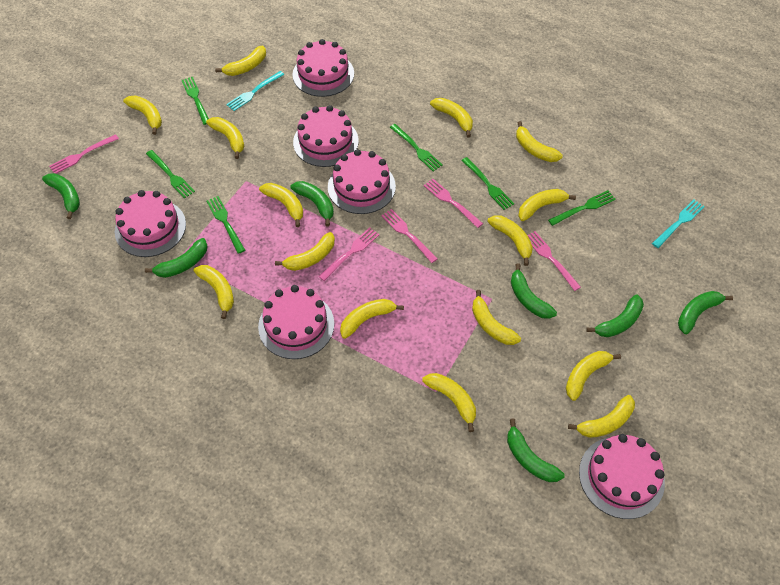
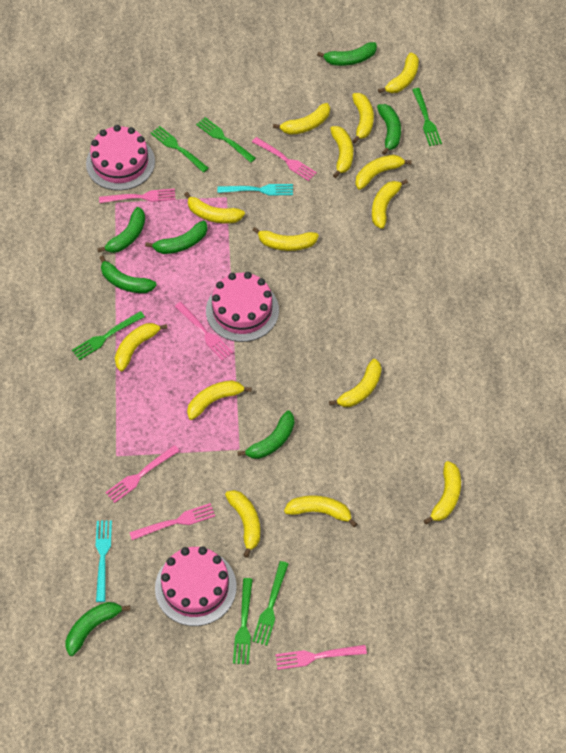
pink cake: [115,190,186,257] [258,285,334,359] [293,39,354,97] [293,105,359,167] [328,149,396,214] [579,434,665,519] = 6 -> [86,125,155,191] [155,546,237,626] [206,272,279,342] = 3
pink fork: [49,134,119,174] [318,227,380,281] [381,209,438,263] [424,179,483,228] [527,231,581,291] = 5 -> [99,188,176,203] [105,445,179,503] [129,503,215,540] [174,302,233,361] [252,137,317,181] [275,645,367,670] = 6
yellow banana: [123,95,162,135] [194,265,234,319] [206,117,244,159] [215,46,266,76] [259,183,303,227] [275,232,335,271] [340,299,404,339] [422,373,476,432] [430,98,473,137] [472,290,521,345] [487,215,533,266] [516,121,563,162] [518,189,576,221] [566,351,621,401] [568,395,635,438] = 15 -> [115,323,168,371] [184,192,245,223] [187,380,252,420] [225,490,260,558] [253,227,319,251] [273,103,330,135] [284,495,357,527] [329,359,382,407] [330,126,353,178] [352,93,374,143] [355,155,412,190] [372,179,408,229] [378,53,419,93] [424,461,461,525] = 14

